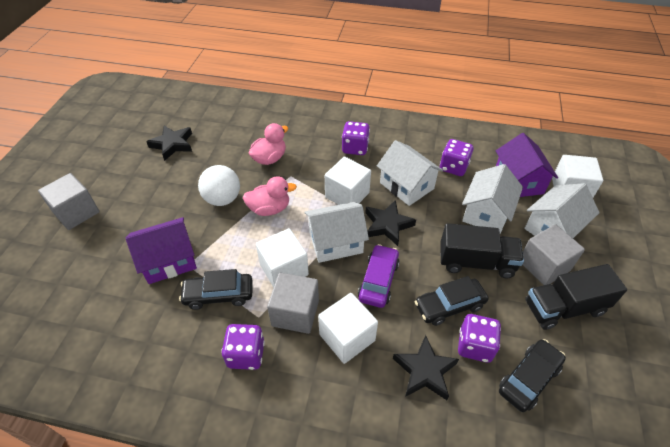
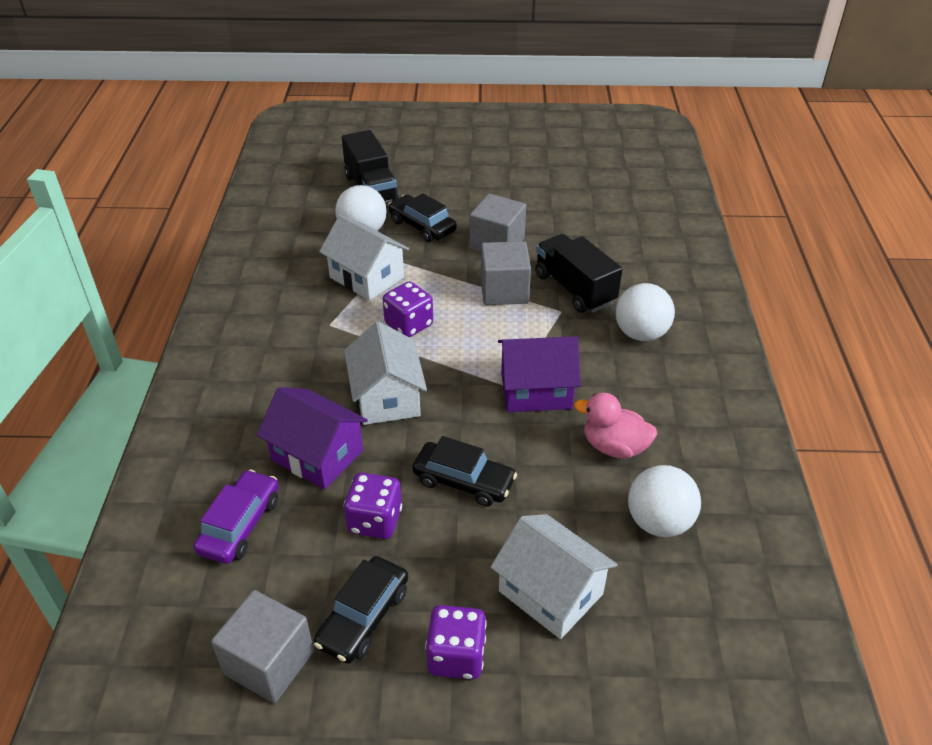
black star: [146,125,192,161] [365,200,416,246] [393,335,459,400] = 3 -> none = 0
pink duck: [243,176,297,216] [249,123,288,165] = 2 -> [574,393,657,459] = 1
purple dice: [221,324,265,370] [342,121,370,155] [440,139,473,176] [458,314,501,363] = 4 -> [344,473,402,539] [383,281,433,337] [425,605,487,680] = 3
white ball: [198,165,240,206] = 1 -> [335,185,386,231] [616,283,675,341] [628,465,701,537] = 3
white cube: [256,228,309,288] [318,293,378,364] [325,157,371,205] [552,155,603,197] = 4 -> none = 0
white house: [304,202,369,263] [377,140,443,206] [462,164,523,234] [524,183,600,239] = 4 -> [319,215,409,301] [344,321,427,425] [491,514,618,639] = 3

